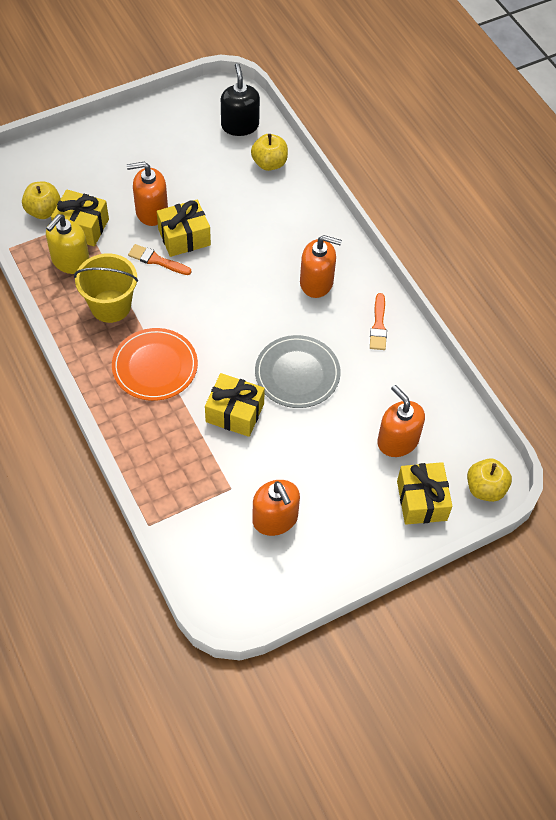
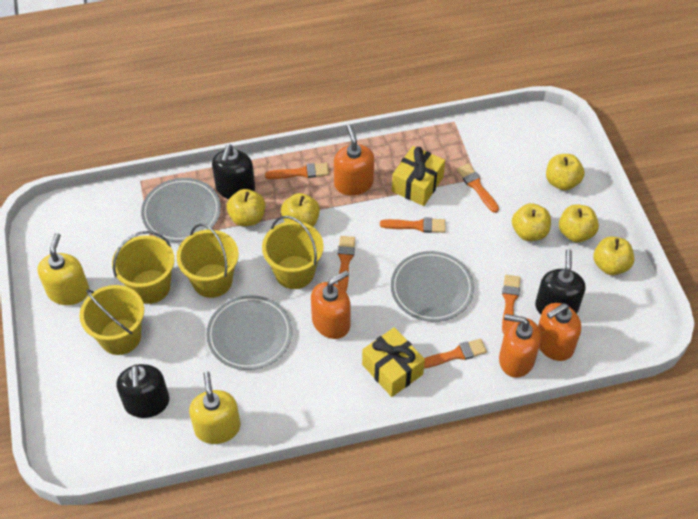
black soap dispenser: [221,63,260,136] = 1 -> [116,364,170,418] [212,144,255,199] [535,249,586,314] = 3
grey plate: [255,335,341,408] = 1 -> [141,178,221,242] [206,295,292,370] [391,251,474,322] = 3
orange brush: [128,244,192,275] [370,293,387,350] = 2 -> [265,163,329,179] [338,236,355,292] [380,217,446,233] [424,338,487,369] [456,164,499,213] [502,275,521,334] = 6
orange plate: [112,328,198,401] = 1 -> none = 0
yellow apple: [22,181,61,219] [251,134,288,171] [467,458,512,502] = 3 -> [227,189,265,226] [281,193,320,227] [512,203,551,241] [546,154,584,191] [559,204,599,242] [593,236,634,275] = 6
yellow bucket: [74,253,138,323] = 1 -> [80,285,144,355] [112,231,175,304] [176,224,239,298] [262,216,324,289] = 4
yellow gift: [51,189,109,246] [157,200,211,257] [205,373,265,437] [397,462,452,525] = 4 -> [362,327,425,397] [392,146,445,206] = 2
yellow soap dispenser: [46,214,89,274] = 1 -> [37,233,89,305] [189,371,240,444] = 2

